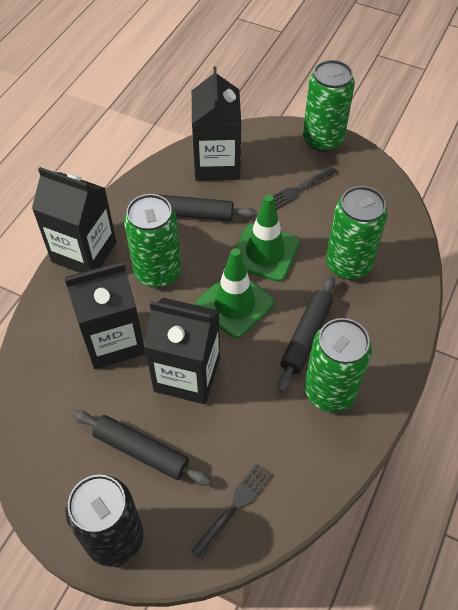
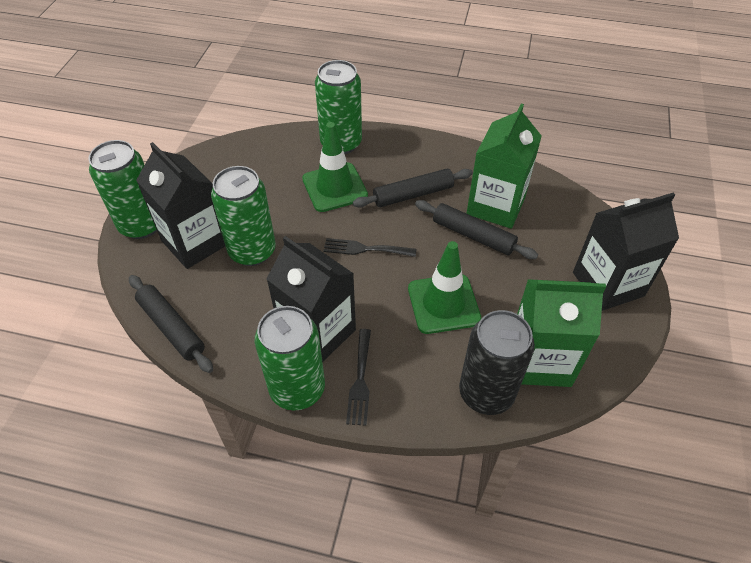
black carton: [32,167,117,273] [64,262,145,369] [144,298,220,404] [192,67,241,181] = 4 -> [136,142,225,269] [267,236,356,362] [573,193,679,311] = 3
green carton: none = 0 -> [466,104,542,229] [517,279,606,387] = 2

